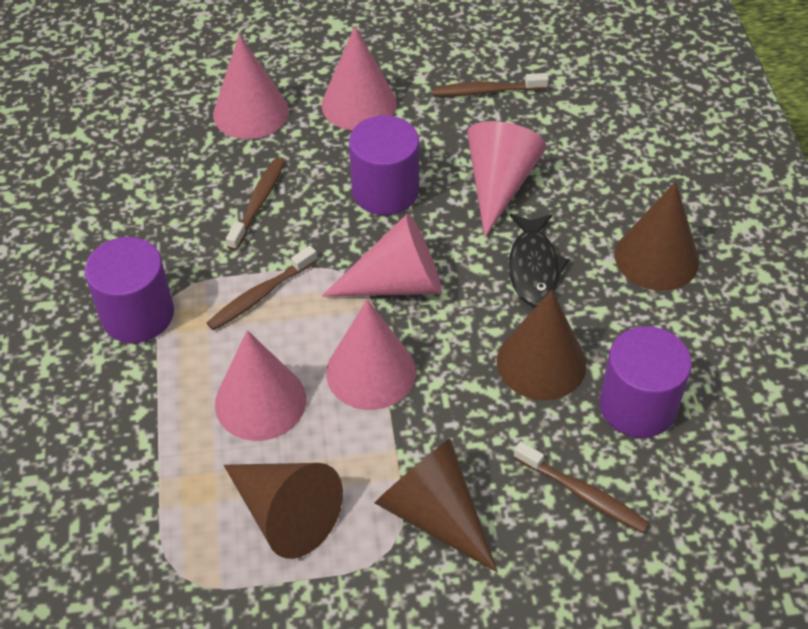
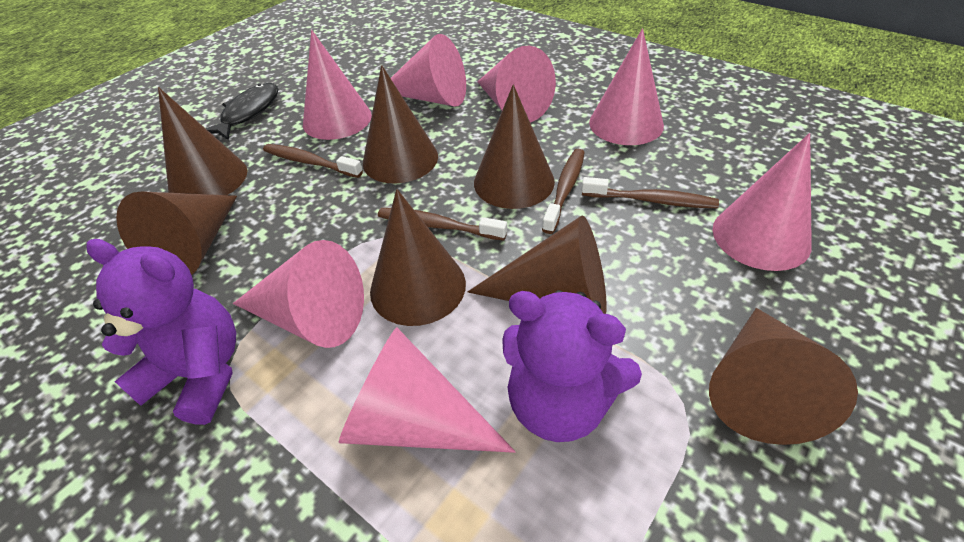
brown cone: [224,463,343,559] [375,439,498,572] [497,290,586,400] [615,182,699,291] = 4 -> [116,191,237,275] [158,87,247,195] [363,65,438,184] [370,189,466,326] [468,215,607,314] [474,84,555,209] [709,308,858,445] = 7
pink cone: [213,34,289,139] [215,330,306,441] [321,26,397,130] [322,214,442,297] [326,300,416,410] [467,121,546,237] = 6 -> [233,240,364,348] [303,30,372,140] [339,327,516,453] [391,34,466,107] [477,46,556,122] [589,28,664,145] [713,133,812,271] = 7
purple cylinder: [85,237,174,343] [349,115,419,215] [599,326,692,438] = 3 -> none = 0
purple teddy bear: none = 0 -> [87,239,236,425] [502,290,642,442] = 2

